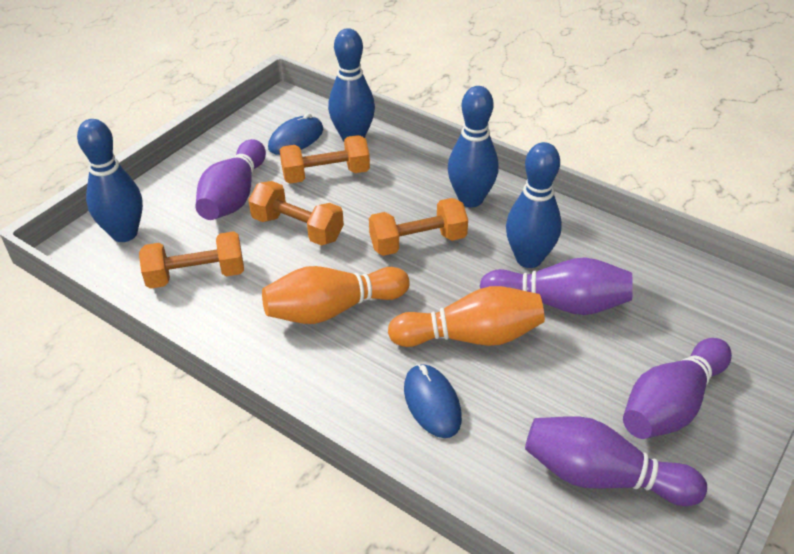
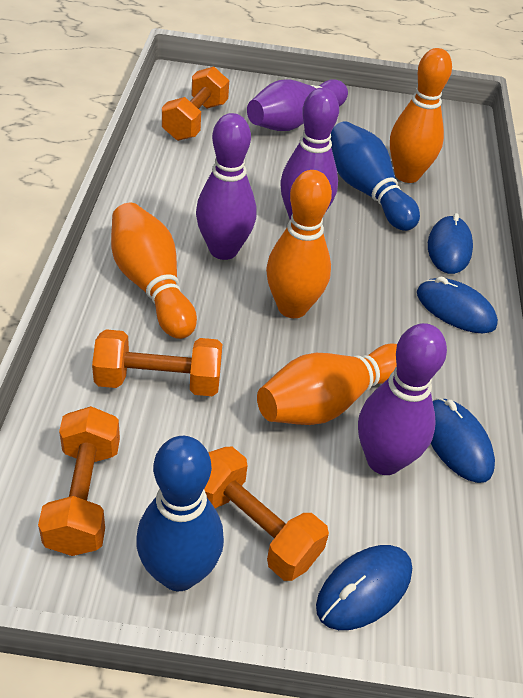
blue bowling pin: [77,119,143,242] [328,28,375,142] [448,86,499,207] [506,142,562,268] = 4 -> [136,436,224,591] [330,121,420,231] = 2
blue mouse: [268,113,323,155] [404,364,462,438] = 2 -> [316,545,412,630] [417,277,498,334] [428,213,473,274] [431,398,495,483] = 4
orange bowling pin: [262,266,410,324] [388,286,545,347] = 2 -> [111,203,197,339] [257,343,397,425] [266,170,332,318] [390,48,452,183] = 4

